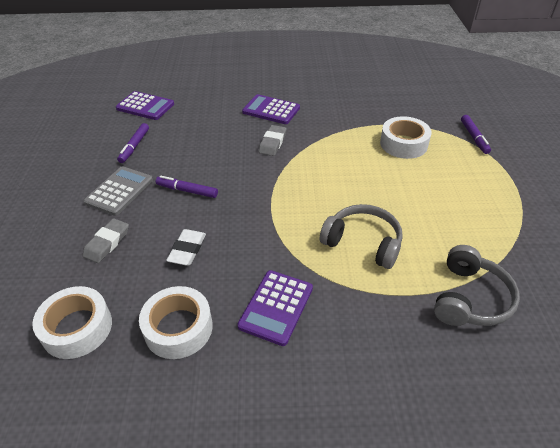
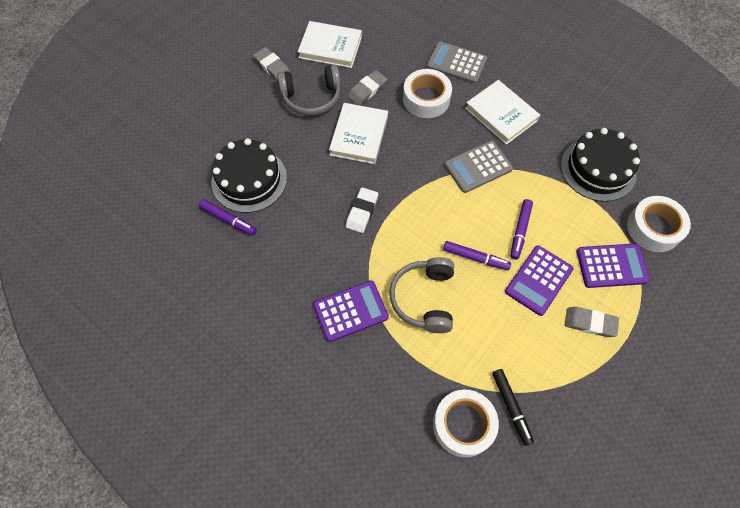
black cake: none = 0 -> [211,138,287,213] [561,128,640,202] = 2
black marker: none = 0 -> [492,369,534,446] = 1
grey calculator: [84,166,153,216] = 1 -> [427,41,488,84] [444,140,513,193] = 2
grey eraser: [83,218,129,263] [259,125,287,156] = 2 -> [253,47,291,81] [348,70,387,105] [565,307,619,337] = 3
white book: none = 0 -> [298,21,362,68] [329,103,388,164] [465,80,540,145] = 3

